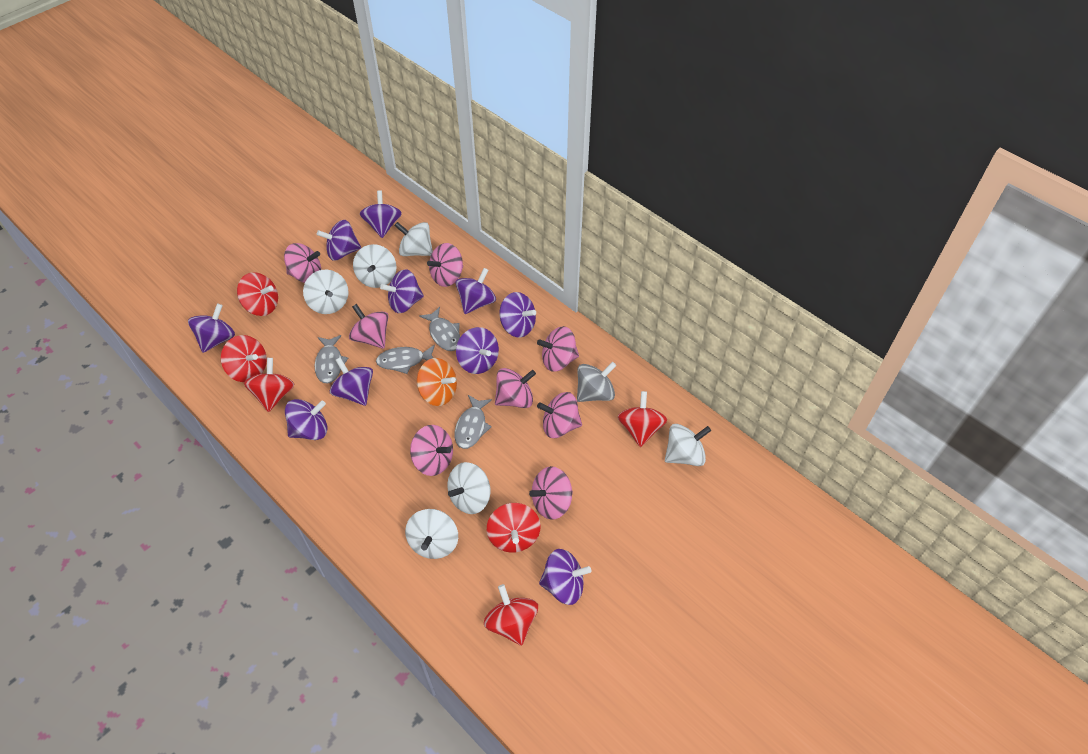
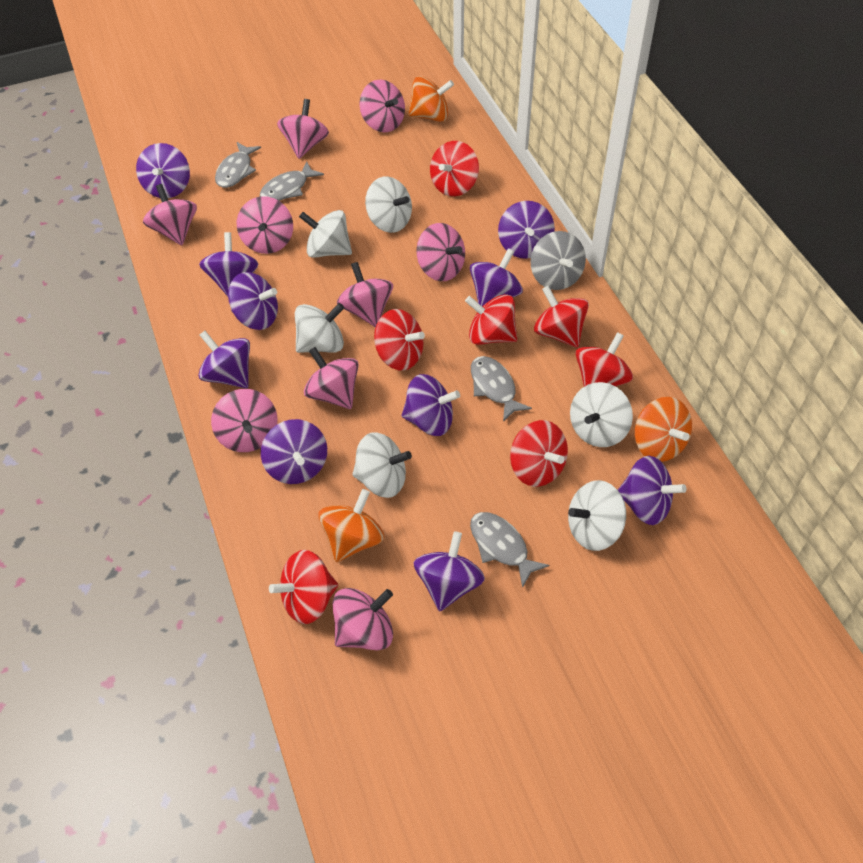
orange spinning top: [417,358,457,406] = 1 -> [318,489,384,562] [408,76,454,122] [635,397,692,462] = 3
pink spinning top: [284,243,321,283] [349,304,389,349] [410,425,453,476] [427,243,463,287] [495,368,536,408] [529,466,573,520] [537,326,579,372] [537,392,582,438] = 8 -> [143,184,197,245] [211,389,278,452] [237,196,293,254] [277,99,329,159] [304,347,359,409] [333,588,393,650] [337,262,393,327] [360,80,405,133] [416,223,465,281] = 9
red spinning top: [221,335,267,382] [237,272,278,316] [244,358,294,412] [484,584,538,646] [487,503,540,553] [617,391,667,447] = 6 -> [269,550,338,624] [374,309,425,371] [430,141,479,196] [465,294,517,345] [510,420,568,487] [534,286,589,348] [575,332,633,387] = 7

